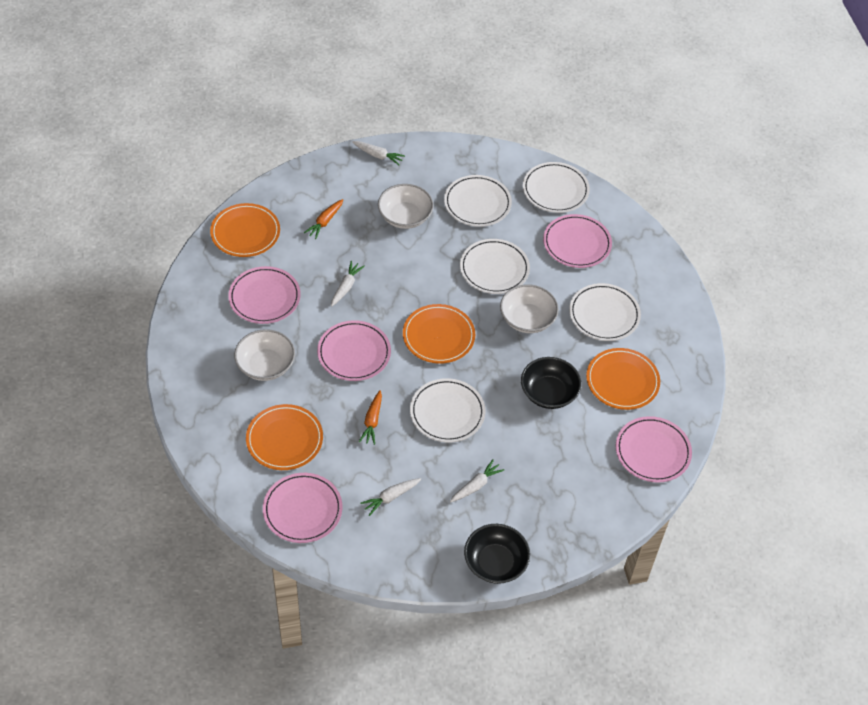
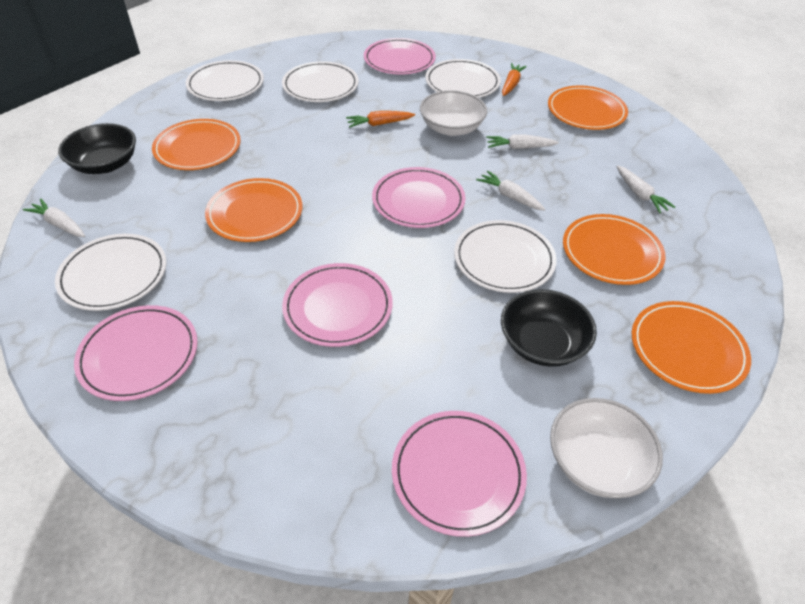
orange plate: [210,203,280,257] [246,404,323,470] [403,304,475,364] [586,348,660,410] = 4 -> [152,119,241,170] [205,178,302,242] [548,85,628,130] [563,214,666,285] [632,301,751,394] = 5
white bowl: [234,329,295,381] [378,184,434,229] [500,284,559,333] = 3 -> [420,90,487,136] [550,398,663,498] = 2

